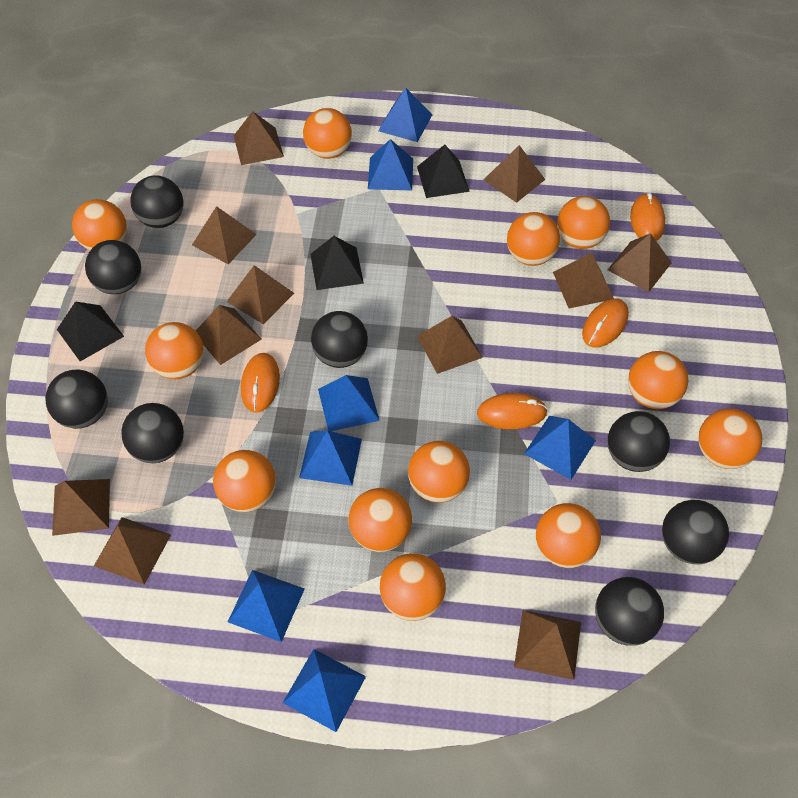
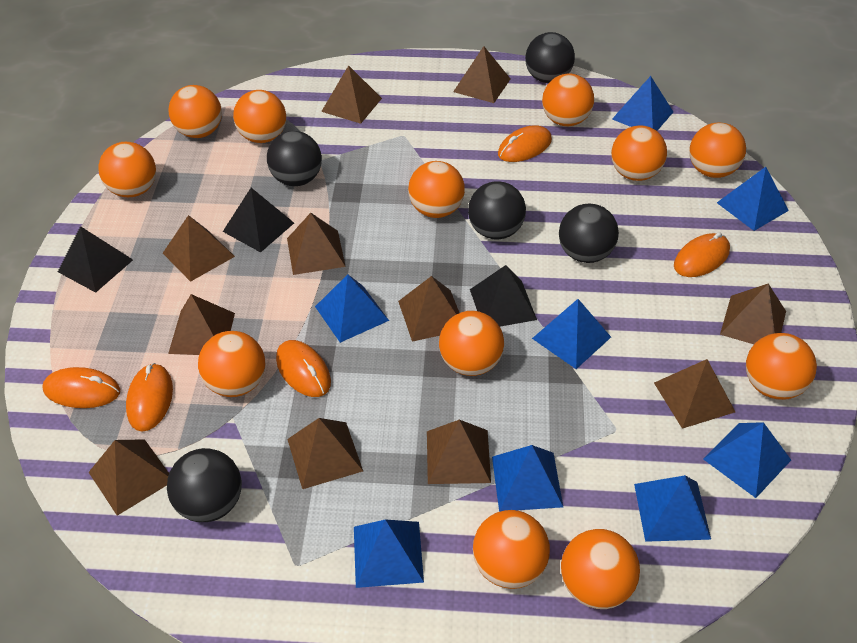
black ball: [45,370,108,429] [85,240,141,294] [121,403,184,463] [130,175,183,228] [311,311,368,368] [595,577,664,646] [608,411,670,472] [662,500,729,564] = 8 -> [167,448,242,522] [267,131,322,186] [468,181,526,239] [525,32,575,83] [559,204,619,263] = 5
blue pyramid: [228,570,305,642] [283,649,366,732] [299,431,362,486] [318,375,380,431] [368,139,413,190] [378,88,432,142] [524,416,596,480] = 7 -> [315,274,389,343] [354,520,424,588] [492,445,563,512] [532,299,611,369] [612,76,673,131] [634,475,711,542] [703,422,791,498] [717,167,789,231] = 8
orange mouse: [241,353,280,413] [477,393,548,429] [582,298,629,347] [630,193,665,241] = 4 -> [42,367,120,408] [126,363,173,432] [276,340,331,397] [498,125,552,162] [674,232,730,277] = 5

